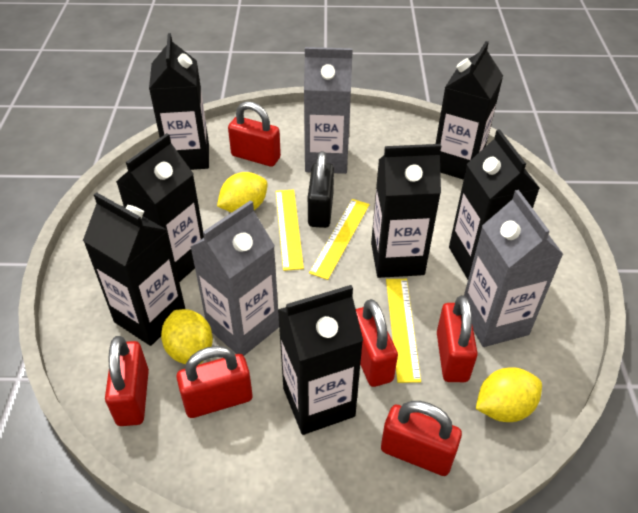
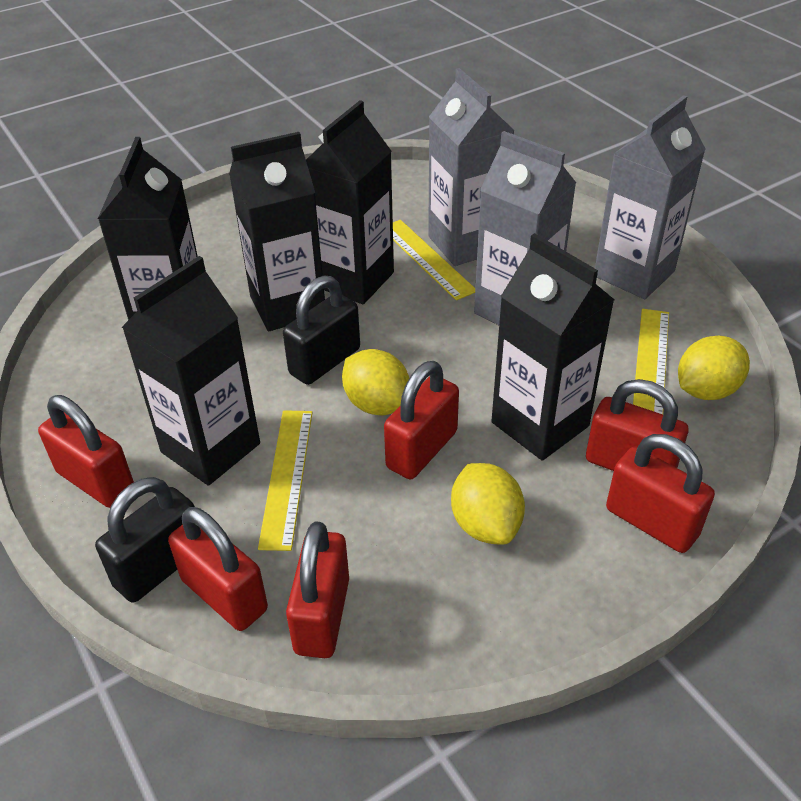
black carton: [83,192,185,346] [116,133,204,282] [149,33,209,170] [278,285,363,435] [371,144,441,278] [436,41,503,180] [449,129,540,279] = 7 -> [98,137,198,320] [122,256,260,486] [229,132,325,331] [306,100,394,304] [492,233,614,461] = 5
black padlock: [308,151,334,228] = 1 -> [95,477,195,602] [283,276,360,385] = 2

